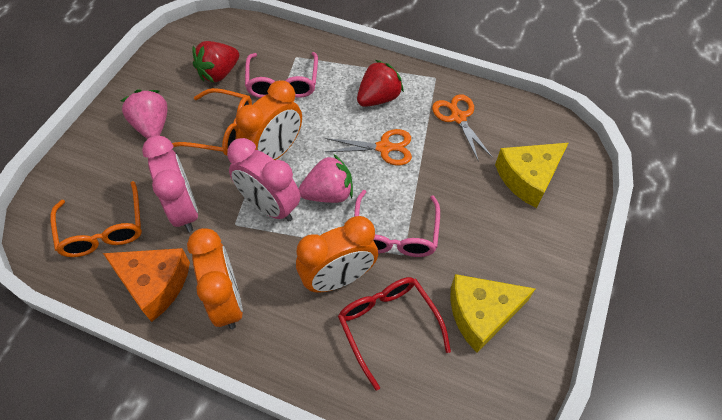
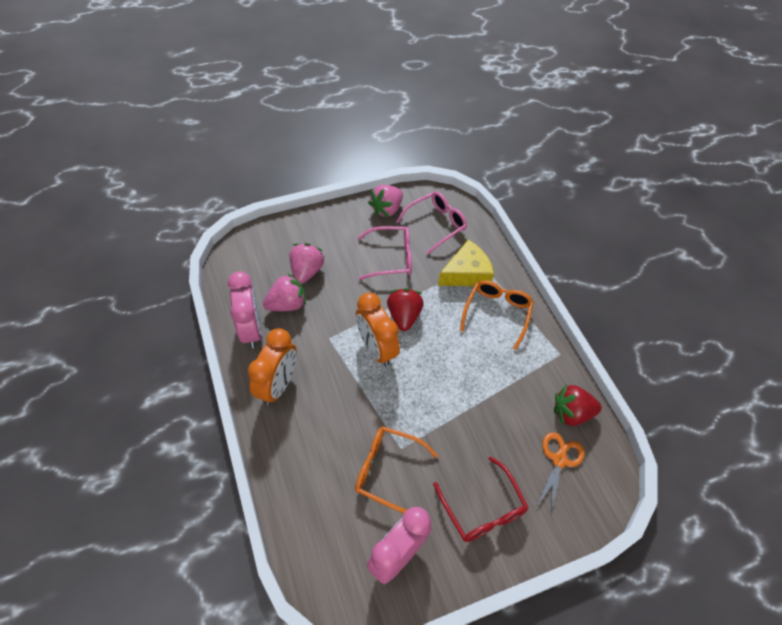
orange cheese: [103,248,190,322] = 1 -> none = 0
orange clock: [187,228,243,329] [236,80,302,160] [296,216,378,293] = 3 -> [248,328,297,405] [356,293,400,367] = 2
orange scissors: [325,129,412,166] [432,94,493,162] = 2 -> [536,432,584,514] = 1
pink strawberry: [121,90,168,139] [299,154,353,203] = 2 -> [263,273,306,311] [290,243,325,284] [368,185,403,217] = 3
yellow cheese: [450,274,535,353] [495,143,568,208] = 2 -> [438,240,494,286] = 1

